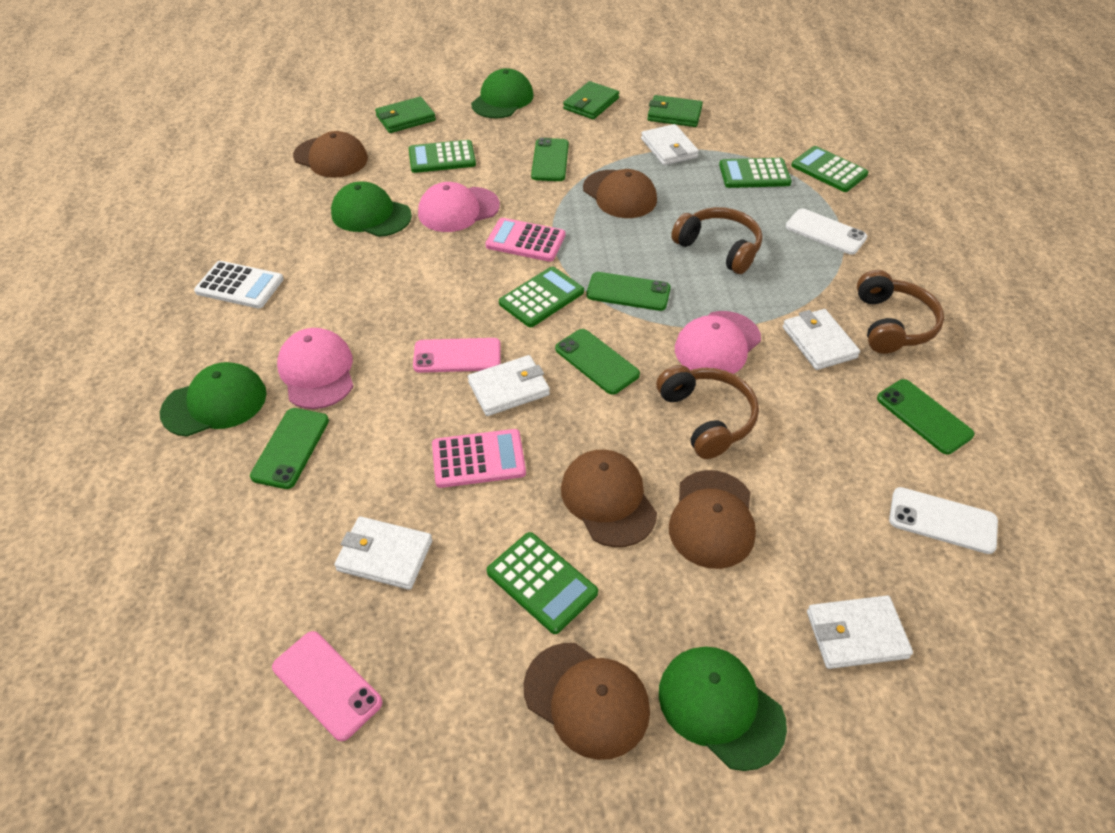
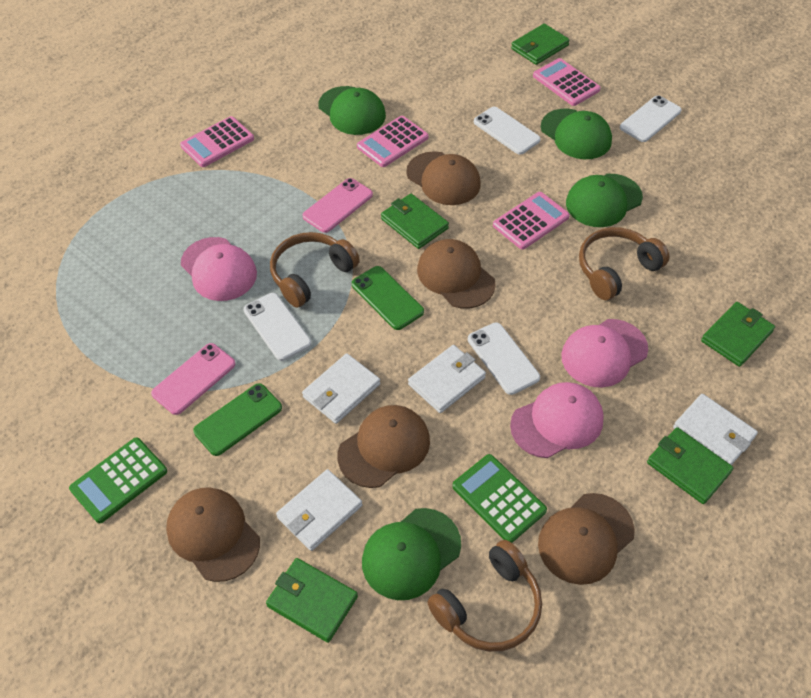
green calculator: [409,140,476,173] [487,532,598,634] [499,267,584,327] [719,158,792,188] [791,146,868,192] = 5 -> [69,437,167,523] [452,454,547,543] = 2
green phone: [250,408,329,489] [531,138,569,181] [555,329,640,395] [586,272,671,311] [877,379,975,454] = 5 -> [193,383,282,456] [352,266,424,330] = 2
green wallet: [375,97,436,133] [563,81,619,119] [647,95,703,127] = 3 -> [266,558,358,643] [381,194,449,249] [511,24,570,65] [647,427,733,504] [701,302,775,367] = 5
pink calculator: [432,429,526,488] [485,218,565,262] = 2 -> [180,116,254,167] [357,116,428,167] [493,192,570,250] [533,58,601,106] = 4
white calculator: [194,261,284,309] = 1 -> none = 0
white phone: [786,208,867,255] [889,487,998,554] = 2 -> [243,293,311,361] [468,322,540,395] [474,107,541,155] [620,95,682,142] = 4
white wallet: [334,516,432,590] [468,355,550,416] [641,124,699,166] [783,309,860,370] [807,596,913,669] = 5 -> [276,469,362,551] [302,353,380,424] [408,345,486,413] [673,394,758,465] = 4

